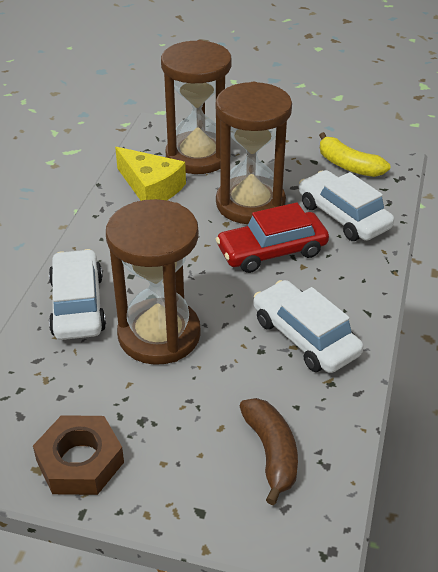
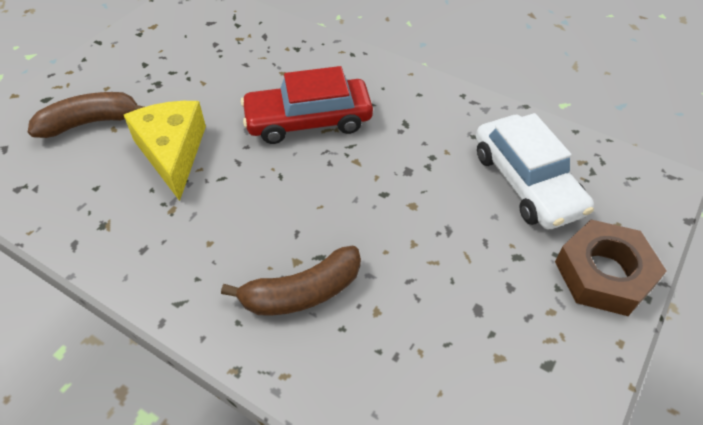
brown banana: [240,398,298,505] = 1 -> [28,92,144,138] [221,246,361,315] = 2
brown hourglass: [106,199,201,365] [161,40,232,174] [216,82,292,224] = 3 -> none = 0
white car: [49,249,106,340] [253,280,363,373] [299,170,394,241] = 3 -> [476,113,594,229] = 1
yellow banana: [319,132,390,177] = 1 -> none = 0

